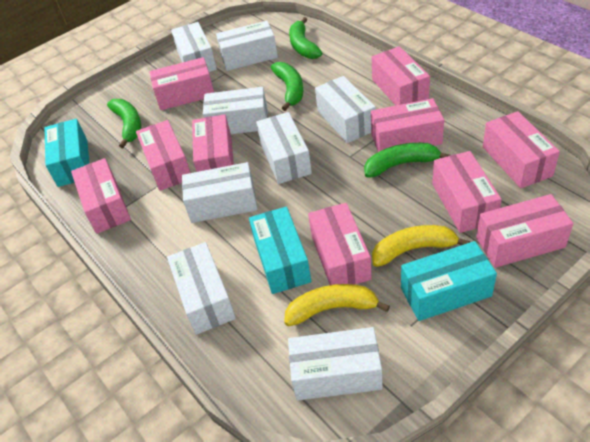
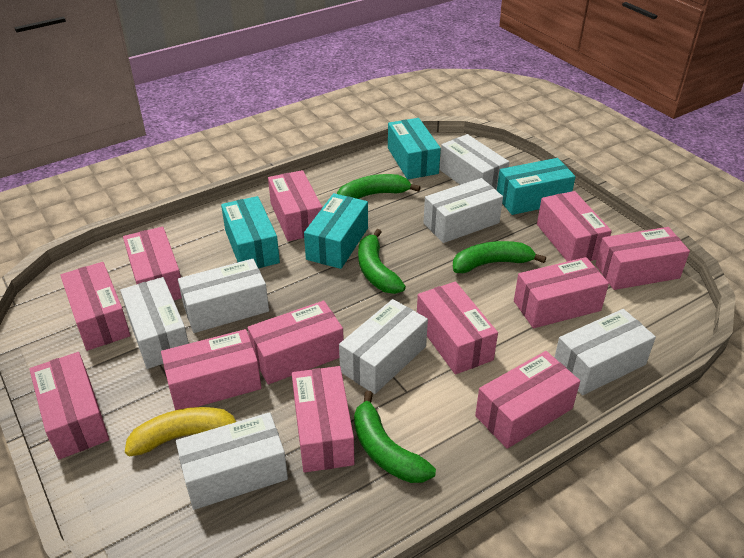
pink box: [71,158,131,234] [136,120,191,191] [149,57,214,110] [192,114,234,172] [308,203,372,285] [371,98,444,152] [372,46,430,106] [432,151,502,233] [476,194,573,268] [483,111,560,188] = 10 -> [29,352,109,460] [60,262,130,351] [123,227,182,300] [161,329,262,410] [248,301,344,385] [268,170,322,241] [292,366,355,473] [417,282,498,374] [475,351,580,449] [514,257,609,328] [537,191,612,262] [595,227,690,290] = 12
turquoise box: [45,119,90,187] [249,207,311,294] [401,241,497,321] = 3 -> [221,196,280,268] [304,193,368,269] [388,118,441,179] [497,158,576,215] = 4
white box: [167,242,236,335] [171,22,217,72] [182,162,257,223] [203,87,268,134] [216,21,278,71] [256,112,312,184] [288,327,383,401] [315,76,376,143] = 8 -> [120,277,189,369] [176,412,288,510] [178,259,269,333] [339,299,428,394] [423,178,503,243] [440,134,509,191] [554,309,656,395] = 7
yellow banana: [284,284,390,326] [372,225,470,267] = 2 -> [125,407,236,456] = 1

